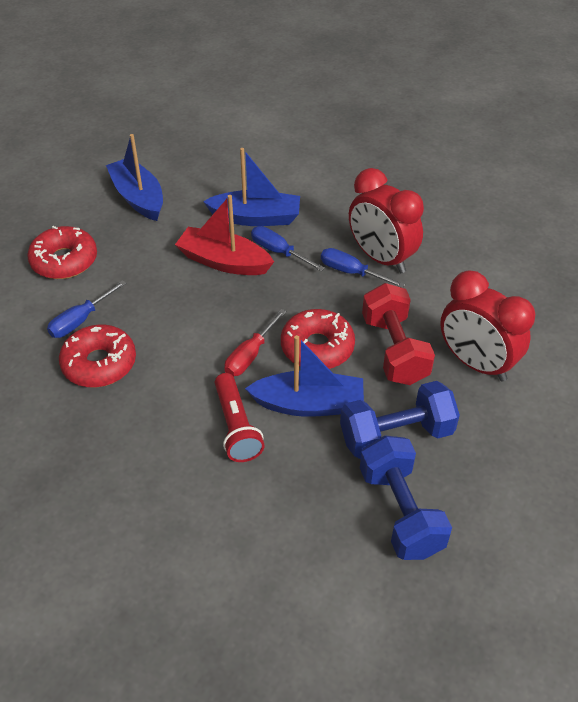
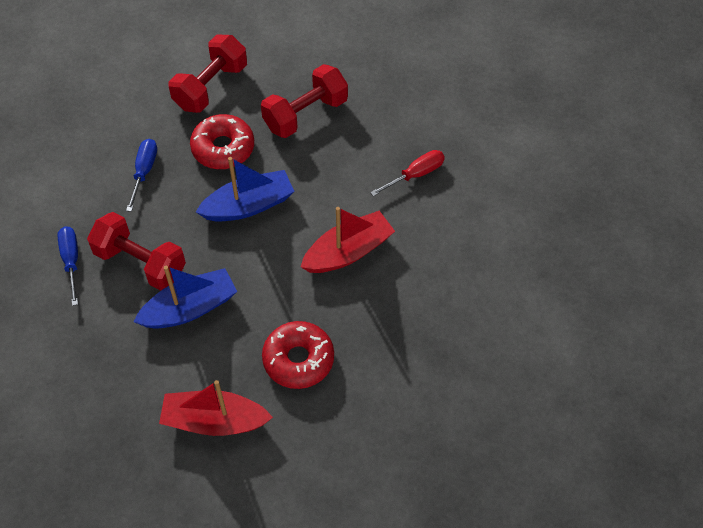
blue boat: [106,134,163,221] [203,148,300,226] [245,335,364,417] = 3 -> [134,266,237,329] [196,157,295,221] = 2
blue dumbbell: [340,381,460,459] [360,435,452,560] = 2 -> none = 0
blue screwdriver: [47,280,126,338] [251,226,325,271] [321,248,405,288] = 3 -> [58,226,78,306] [126,139,157,212] = 2
red boat: [175,195,274,275] = 1 -> [159,380,273,436] [301,207,395,273] = 2
red clock: [349,168,424,273] [440,271,535,382] = 2 -> none = 0
red donut: [27,226,97,279] [59,325,136,387] [281,309,355,369] = 3 -> [190,114,254,169] [262,321,334,389] = 2
red dumbbell: [362,283,435,385] = 1 -> [87,212,186,291] [169,35,247,113] [261,64,348,138] = 3
red flashlight: [215,373,265,462] = 1 -> none = 0

